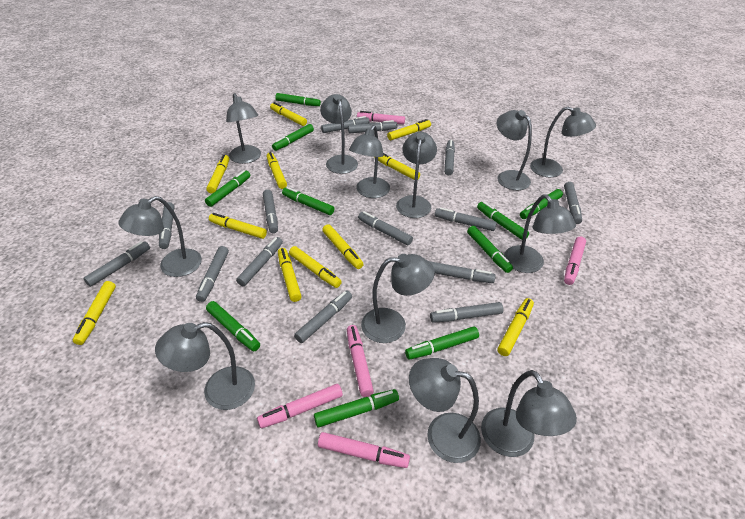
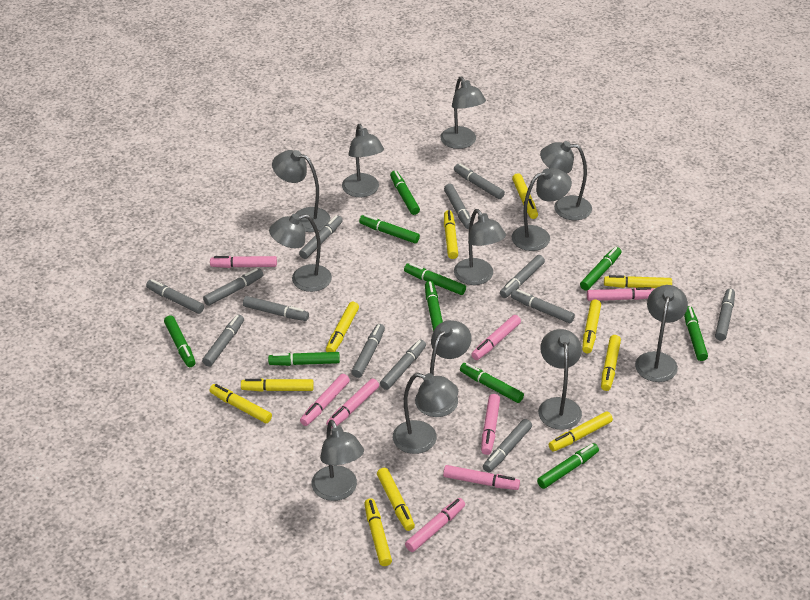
grey marker: [83,241,150,287] [159,202,175,249] [196,246,229,302] [236,237,283,286] [263,189,278,233] [294,291,352,343] [321,116,369,133] [348,120,397,134] [358,211,413,245] [429,261,496,283] [430,302,503,323] [435,207,497,231] [444,140,455,175] [564,182,582,224] = 14 -> [146,279,204,314] [202,314,244,367] [203,268,264,306] [243,296,309,321] [299,215,343,259] [351,324,385,378] [380,339,426,390] [444,184,471,229] [454,164,505,199] [483,419,532,472] [500,255,545,298] [511,289,575,323] [715,289,735,341] = 13
pink marker: [257,384,343,428] [318,432,410,468] [347,325,374,397] [357,111,405,125] [564,236,586,285] = 5 -> [210,256,277,268] [300,374,350,426] [326,378,379,429] [405,498,465,552] [443,465,520,490] [471,315,521,360] [481,394,500,455] [587,287,654,301] = 8

